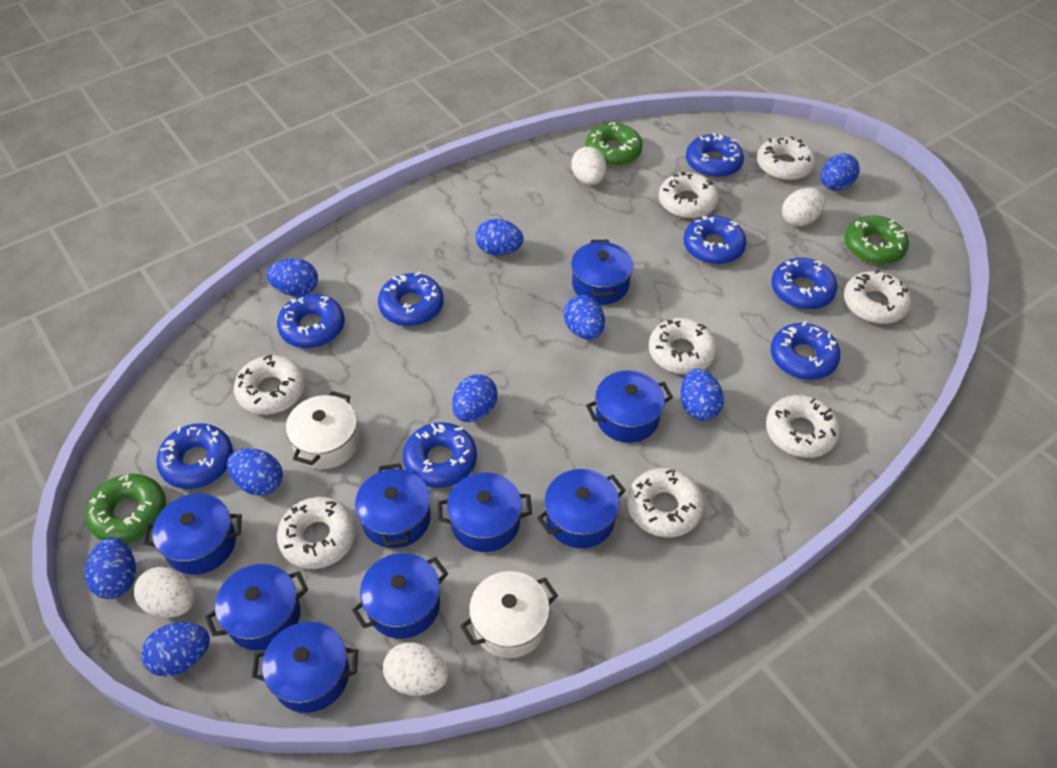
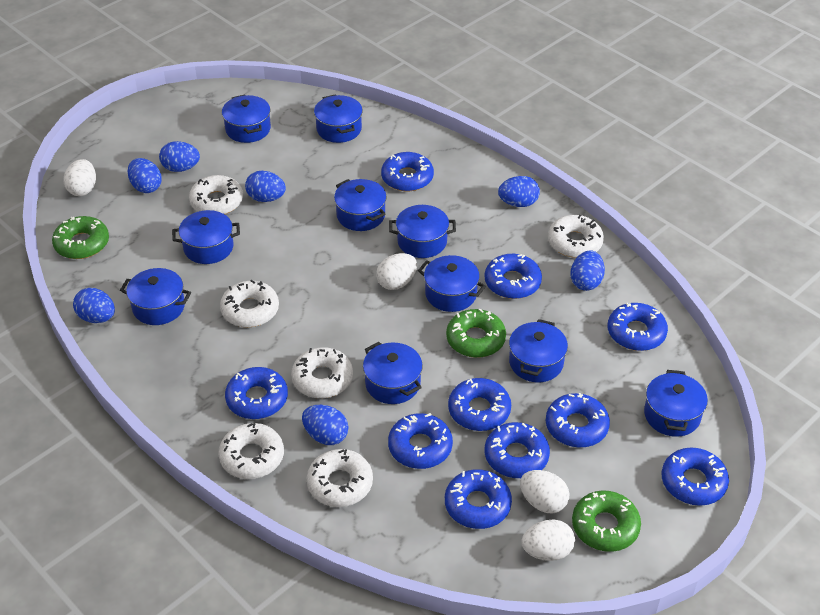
blue donut: [156,423,233,489] [277,294,344,348] [378,272,444,326] [403,422,477,488] [683,216,746,264] [686,133,744,178] [771,258,837,310] [771,321,840,380] = 8 -> [225,367,288,419] [381,152,434,192] [388,413,453,469] [445,469,512,529] [448,378,511,431] [484,254,542,299] [485,422,550,478] [546,393,610,447] [608,303,668,351] [662,447,729,506] = 10
blue egg: [85,537,136,599] [141,622,210,677] [227,448,283,496] [267,258,318,297] [452,374,498,422] [475,219,524,256] [564,295,605,340] [681,369,724,421] [821,153,860,191] = 9 -> [73,288,115,323] [128,158,162,193] [159,141,200,172] [245,171,286,202] [302,405,348,445] [498,176,540,207] [570,250,605,291] = 7
blue pot: [143,493,242,575] [205,564,308,650] [252,622,358,713] [352,553,448,639] [355,463,431,548] [438,473,532,552] [537,469,626,548] [571,240,633,305] [586,370,673,443] = 9 -> [120,268,191,325] [172,210,240,264] [222,94,271,143] [314,94,363,143] [334,179,387,231] [363,342,423,404] [389,205,456,258] [418,255,486,312] [509,319,568,382] [644,370,708,437] = 10
white donut: [234,355,305,415] [277,497,356,569] [627,468,704,538] [649,318,717,374] [659,171,719,219] [757,136,816,181] [766,395,840,458] [844,269,911,324] = 8 -> [189,175,243,214] [218,423,284,479] [220,280,279,327] [291,347,353,398] [306,449,373,507] [548,215,604,258] = 6
white pot: [286,391,359,469] [460,571,558,658] = 2 -> none = 0

